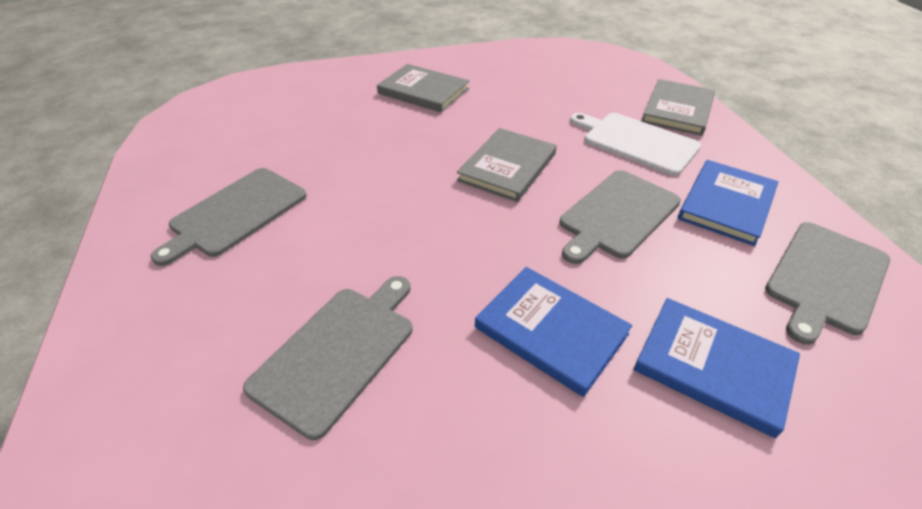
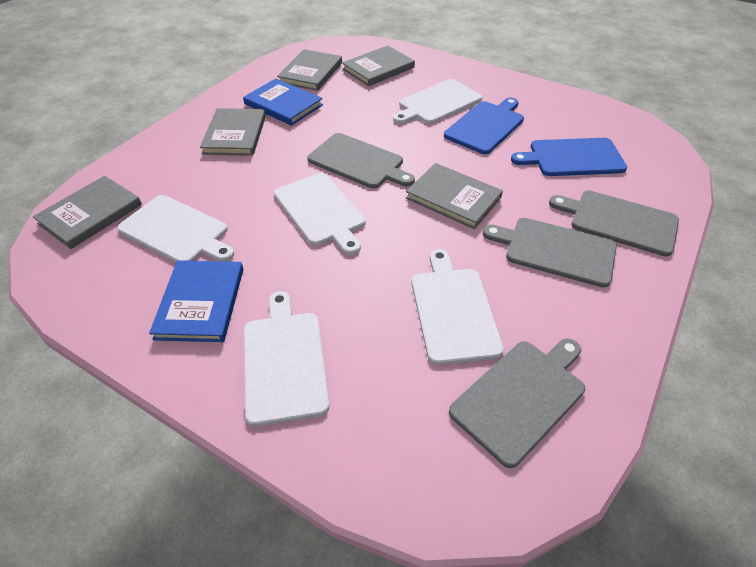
blue book: [475,267,632,397] [634,298,800,438] [678,160,779,246] = 3 -> [149,260,243,342] [243,78,323,126] = 2
blue cutting board: none = 0 -> [444,98,524,154] [511,138,627,176] = 2
grey book: [377,64,469,112] [457,128,557,202] [641,79,715,136] = 3 -> [33,176,142,249] [200,108,266,156] [277,49,342,91] [342,45,415,86] [406,163,503,229] = 5
white cutting board: [570,113,701,176] = 1 -> [117,195,235,262] [244,291,329,426] [274,173,366,255] [393,79,482,124] [411,249,504,365] = 5

